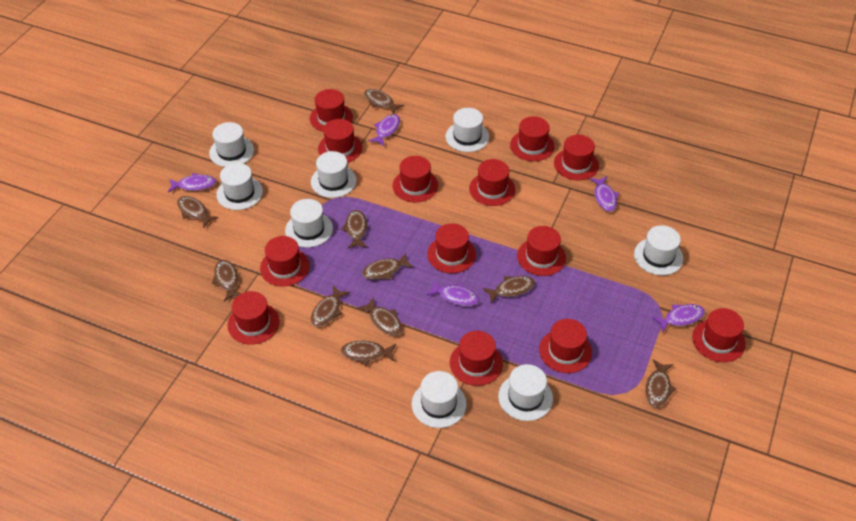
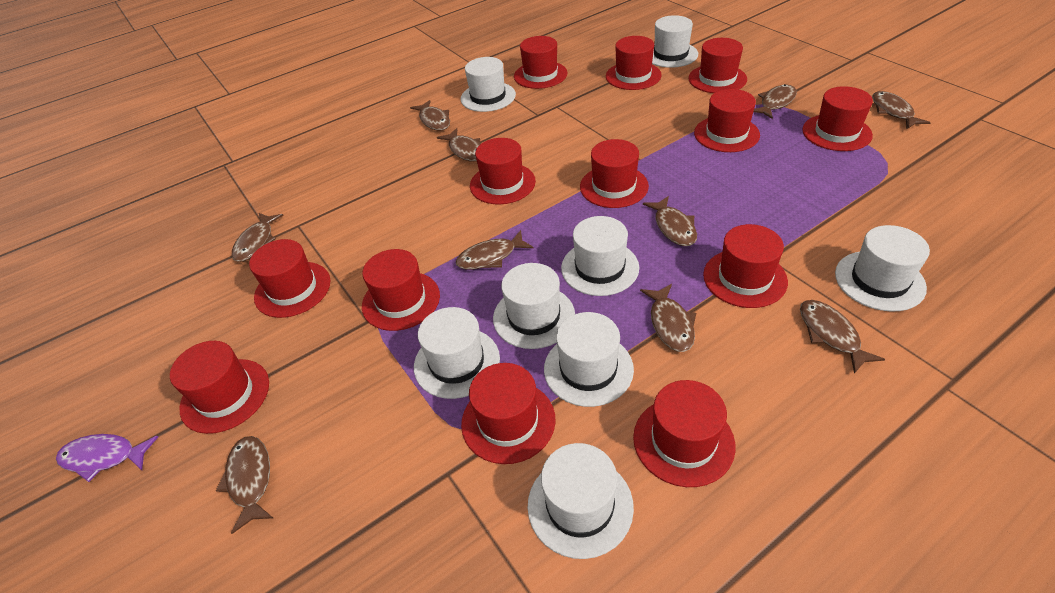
purple fish: [168,173,216,193] [369,114,400,146] [426,280,479,306] [589,176,619,212] [652,304,705,333] = 5 -> [56,434,158,482] = 1

